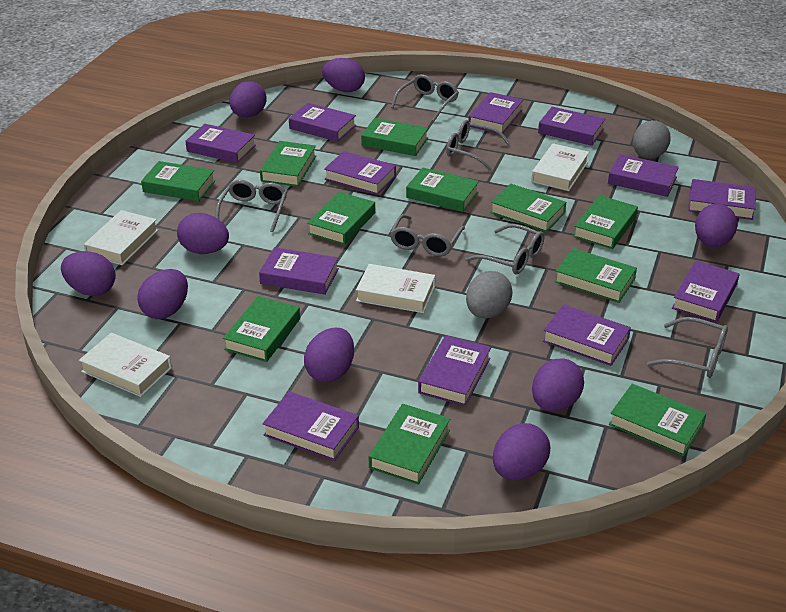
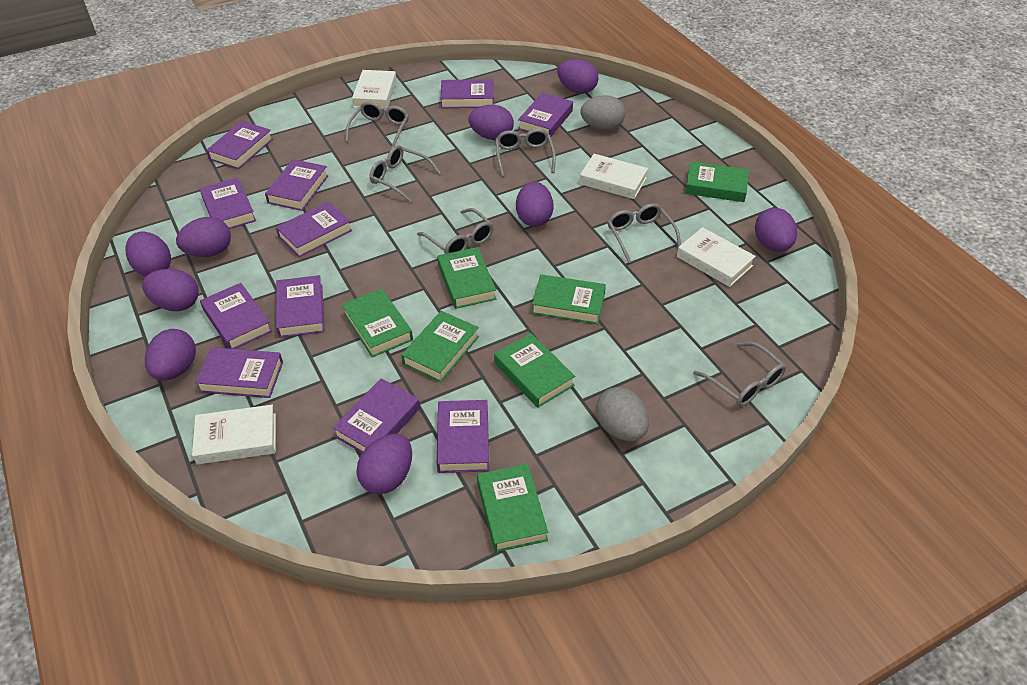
green book: [141,161,215,201] [223,296,300,362] [260,141,316,187] [307,192,375,245] [361,118,428,156] [369,404,450,485] [406,168,479,212] [490,183,566,232] [555,248,637,303] [573,195,638,249] [609,384,706,456] = 11 -> [342,289,413,357] [401,311,479,382] [437,247,496,309] [477,464,548,552] [494,333,575,408] [532,274,606,324] [685,161,749,202] = 7
purple book: [185,124,256,163] [259,247,339,295] [262,391,359,461] [289,103,356,142] [324,151,396,195] [418,335,491,406] [468,92,523,133] [538,107,605,146] [543,304,631,366] [608,154,679,197] [672,261,739,323] [688,179,756,220] = 12 -> [195,347,283,398] [200,177,256,229] [200,283,272,349] [206,121,273,169] [265,159,329,211] [276,201,352,257] [276,275,324,338] [332,378,420,453] [437,400,489,473] [440,79,494,108] [518,93,573,137] = 11

